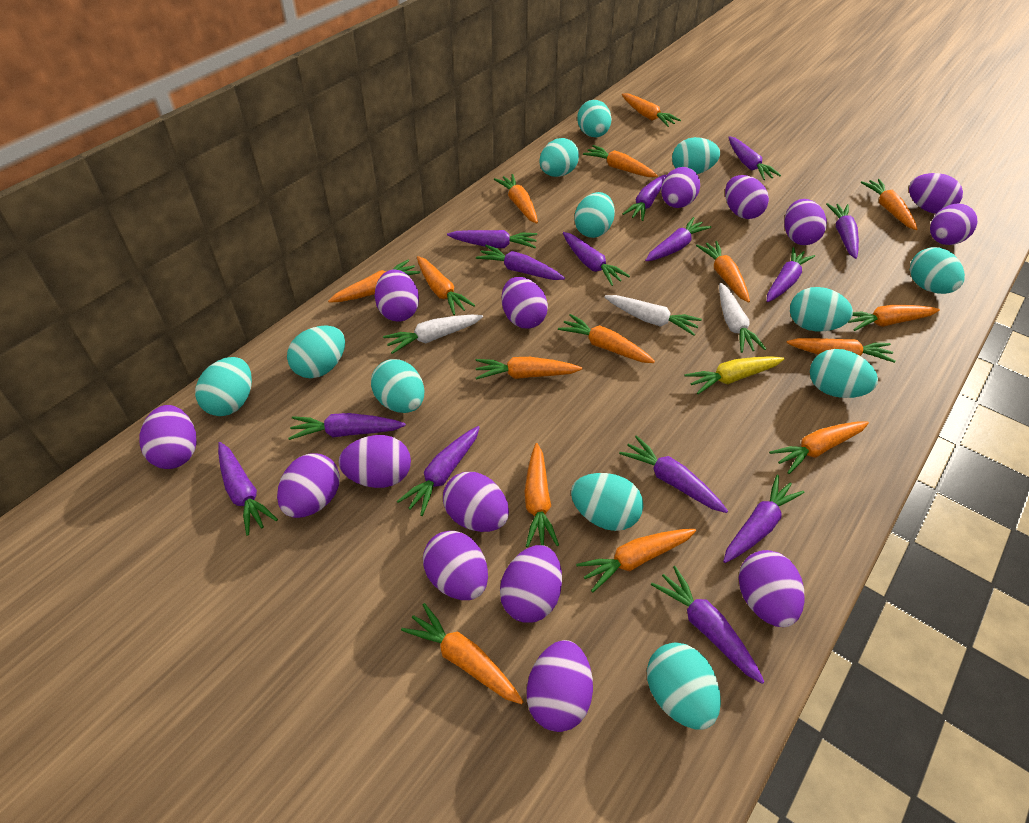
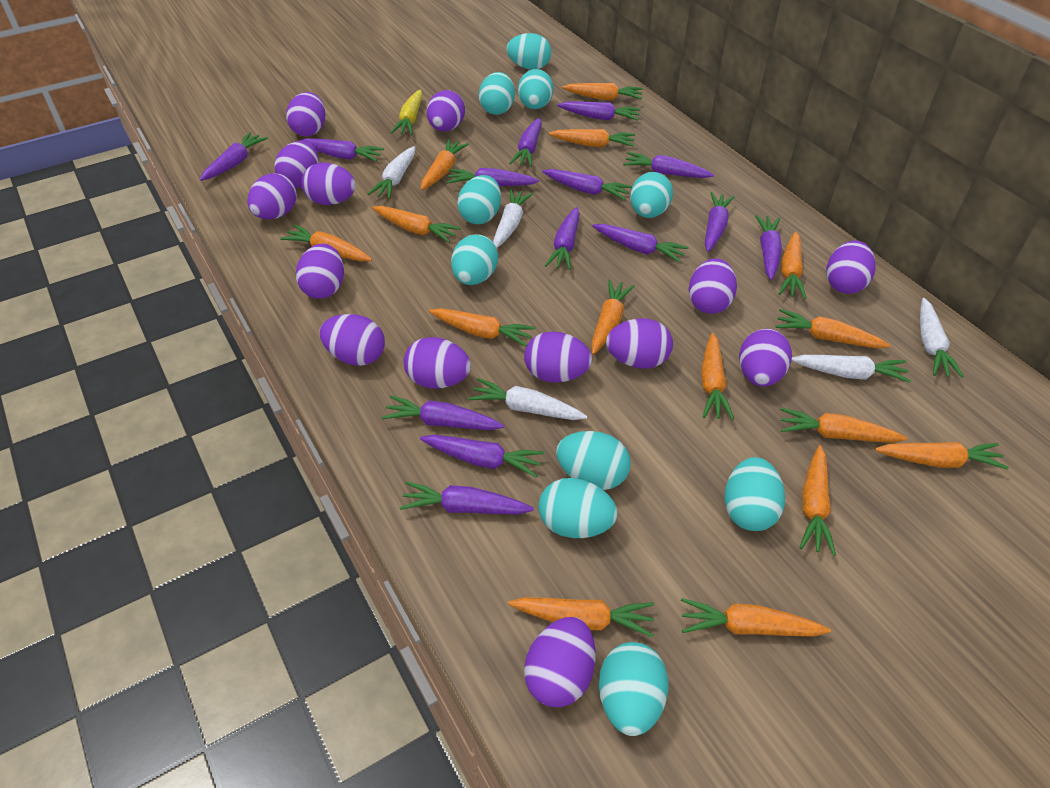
purple egg: [139,405,196,469] [277,453,340,518] [339,435,411,488] [375,270,419,322] [423,531,488,600] [443,472,509,532] [500,545,562,623] [502,277,548,328] [527,640,593,732] [661,167,700,208] [725,175,769,219] [739,550,805,627] [785,199,827,245] [909,173,963,214] [930,204,978,245] = 15 -> [247,173,297,219] [274,141,319,188] [286,92,326,136] [296,244,344,299] [301,163,356,205] [320,314,385,366] [404,337,471,389] [427,90,465,131] [524,332,592,383] [524,617,596,707] [606,318,673,369] [689,258,737,314] [739,329,792,387] [826,241,876,294] = 14
turquoise egg: [195,357,252,416] [287,326,345,378] [371,359,424,413] [539,138,579,177] [571,473,643,531] [574,192,615,238] [577,100,612,137] [647,642,721,729] [672,137,720,174] [790,287,853,331] [810,349,878,398] [910,247,965,294] = 12 -> [451,234,498,285] [457,175,501,224] [479,72,515,115] [507,33,551,70] [518,69,553,109] [538,478,617,538] [556,431,631,490] [599,642,668,736] [630,172,673,218] [724,457,785,531] = 10
white carrot: [383,315,483,354] [604,295,702,336] [719,283,766,353] = 3 -> [368,146,415,199] [468,378,587,420] [493,189,533,248] [792,355,911,383] [920,298,964,378] = 5

